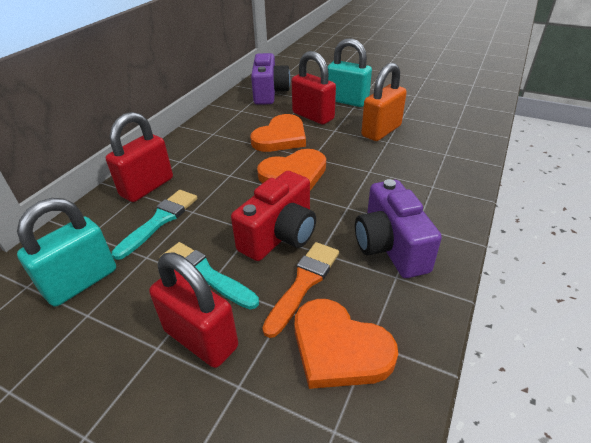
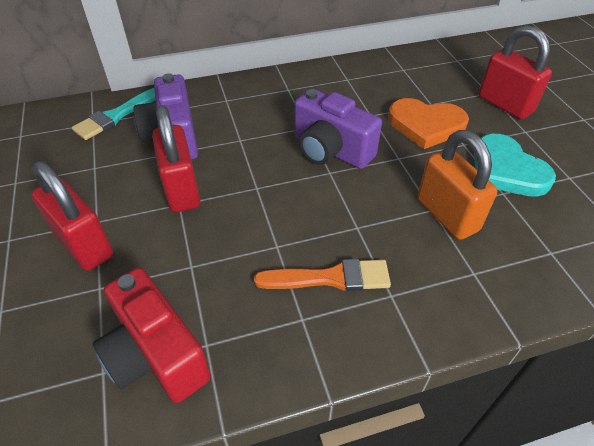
orange heart: [250,114,306,152] [257,149,326,191] [294,299,398,389] = 3 -> [388,98,469,149] = 1
turquoise brush: [112,190,197,260] [160,242,259,309] = 2 -> [72,88,156,140] = 1
turquoise heart: none = 0 -> [474,134,556,197] = 1
turquoise padlock: [17,198,116,307] [328,38,372,107] = 2 -> none = 0

